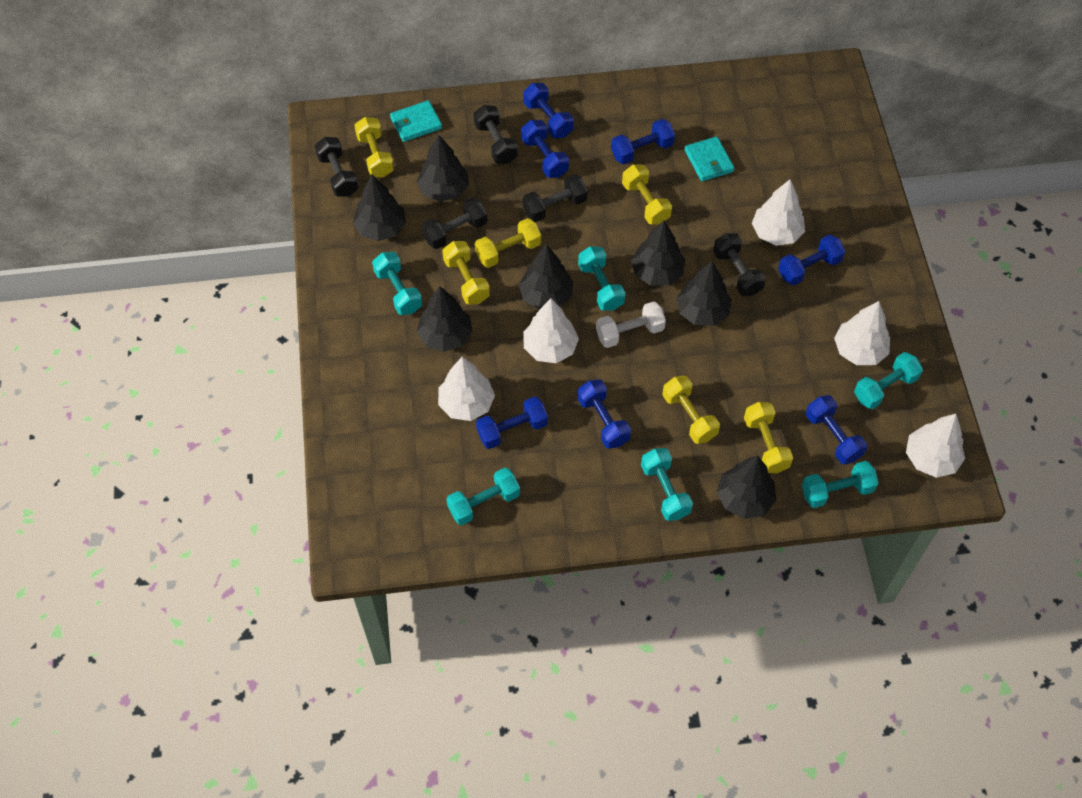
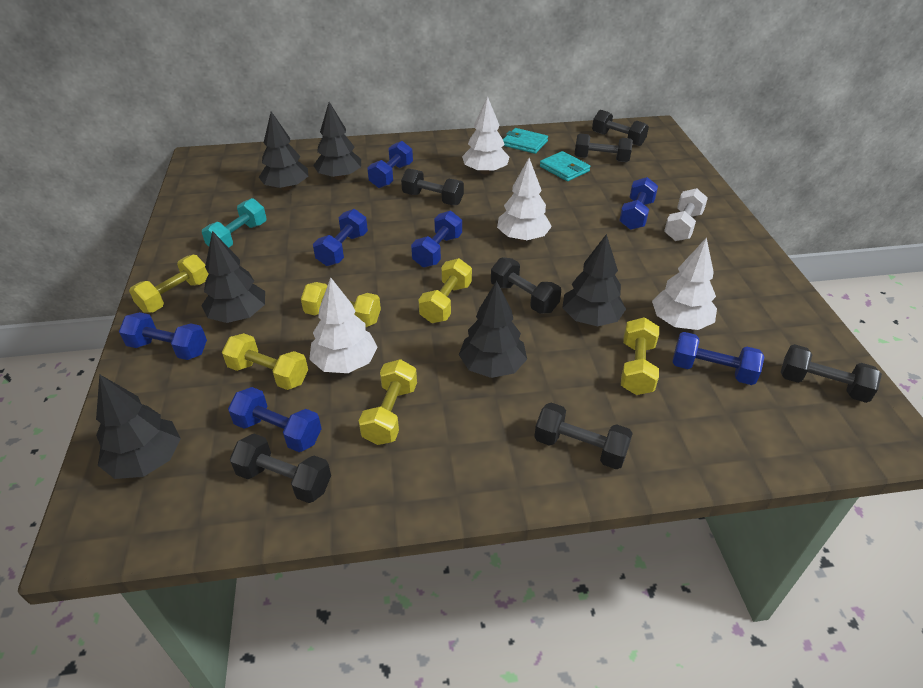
black dumbbell: [315,137,359,197] [422,198,487,249] [473,105,518,164] [523,174,588,222] [713,233,766,296] = 5 -> [230,434,331,503] [401,169,464,205] [491,257,561,314] [534,403,633,469] [574,133,633,162] [592,110,649,146] [781,344,882,403] = 7
black tree: [353,175,406,241] [417,134,469,202] [417,286,472,352] [519,244,573,310] [631,220,685,285] [676,261,732,326] [717,456,776,519] = 7 -> [96,374,181,479] [201,231,265,323] [259,111,308,191] [313,102,361,180] [459,281,527,378] [562,234,626,327] = 6
turquoise dumbbell: [372,252,422,315] [446,467,520,525] [578,246,626,311] [641,448,693,521] [802,461,879,508] [854,352,923,409] = 6 -> [202,198,266,248] = 1
white tree: [438,357,495,421] [523,298,579,363] [752,179,805,246] [834,301,890,365] [906,414,965,478] = 5 -> [309,277,378,373] [462,96,509,174] [497,158,552,241] [652,237,717,330] = 4

